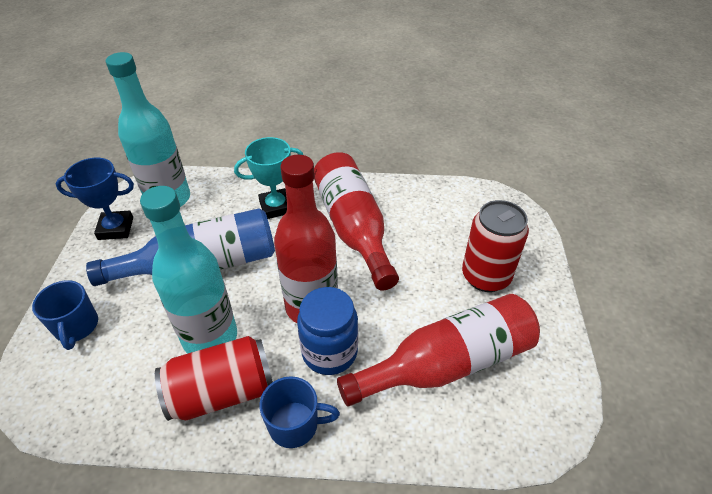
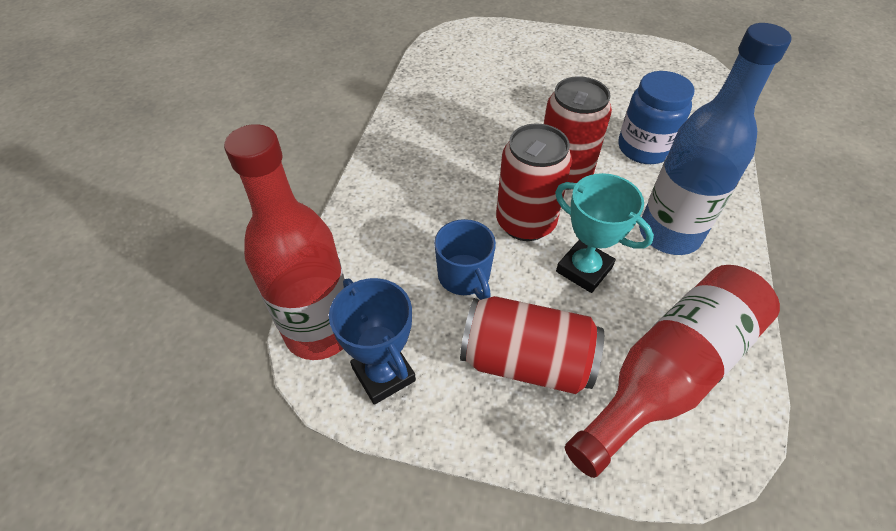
blue mug: [32,280,98,350] [260,376,340,448] = 2 -> [434,219,496,300] = 1
red bottle: [274,155,338,323] [314,152,399,291] [337,294,540,406] = 3 -> [224,124,345,360] [565,265,780,478] = 2
red can: [155,336,273,421] [462,200,529,292] = 2 -> [460,296,604,394] [496,124,572,241] [544,76,612,190] = 3
turquoise bottle: [106,52,190,207] [140,186,237,354] = 2 -> none = 0

